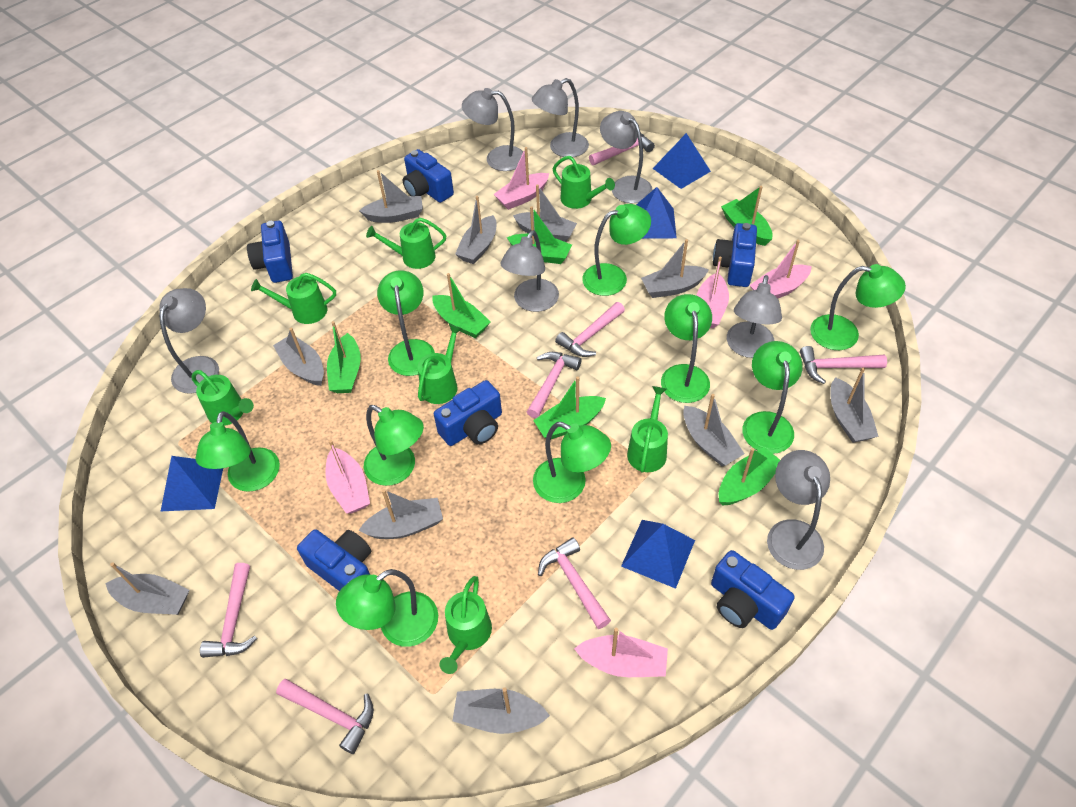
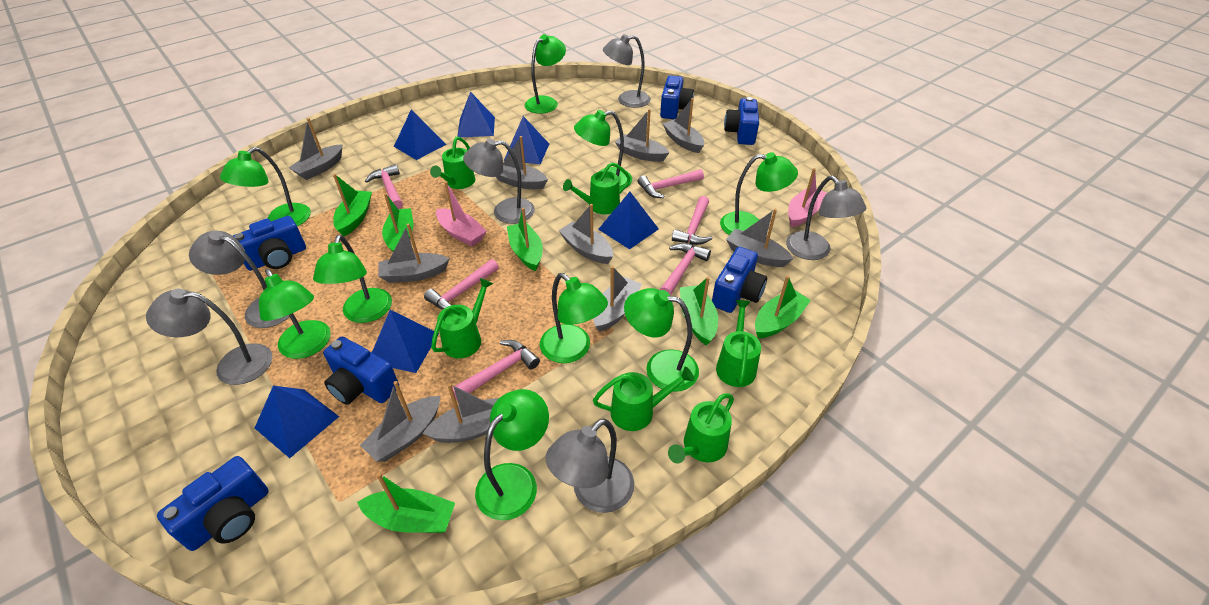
blue pyramid: [160,456,223,512] [621,520,695,589] [636,187,677,239] [652,133,711,189] = 4 -> [255,386,339,458] [372,310,439,373] [394,110,446,160] [457,92,495,137] [504,116,549,164] [598,192,659,249] = 6
green watering can: [191,370,254,426] [251,273,336,324] [366,218,446,269] [418,324,463,404] [440,576,492,674] [553,156,615,209] [627,386,668,473] = 7 -> [430,137,475,189] [431,278,494,358] [563,162,630,214] [593,367,695,431] [668,393,734,463] [716,300,761,387] = 6
grey lamp: [159,288,219,394] [462,88,523,171] [500,230,559,312] [532,78,589,157] [600,111,653,203] [727,275,782,358] [767,450,830,570] = 7 -> [146,289,272,385] [189,231,290,328] [463,139,535,224] [546,418,634,513] [603,34,651,108] [786,176,866,260] = 6
pink boat: [325,440,370,514] [494,147,549,210] [574,628,668,677] [697,256,729,328] [750,240,812,299] = 5 -> [436,181,486,246] [788,168,827,227] = 2
pink hammer: [200,563,257,658] [276,679,374,754] [527,352,581,418] [538,537,611,629] [555,302,625,357] [589,133,655,165] [800,346,887,384] = 7 -> [365,164,403,209] [424,259,499,310] [452,340,540,401] [637,169,704,198] [660,243,711,296] [672,196,713,245] = 6

